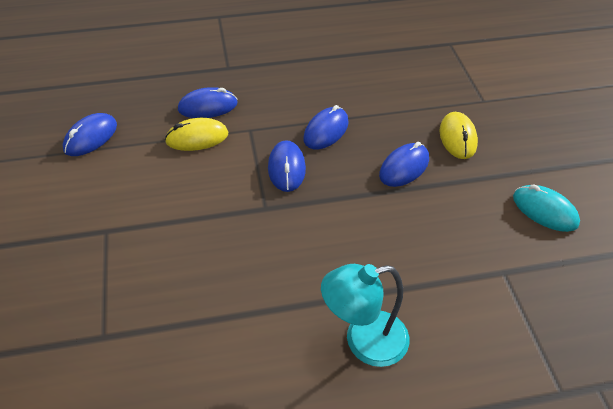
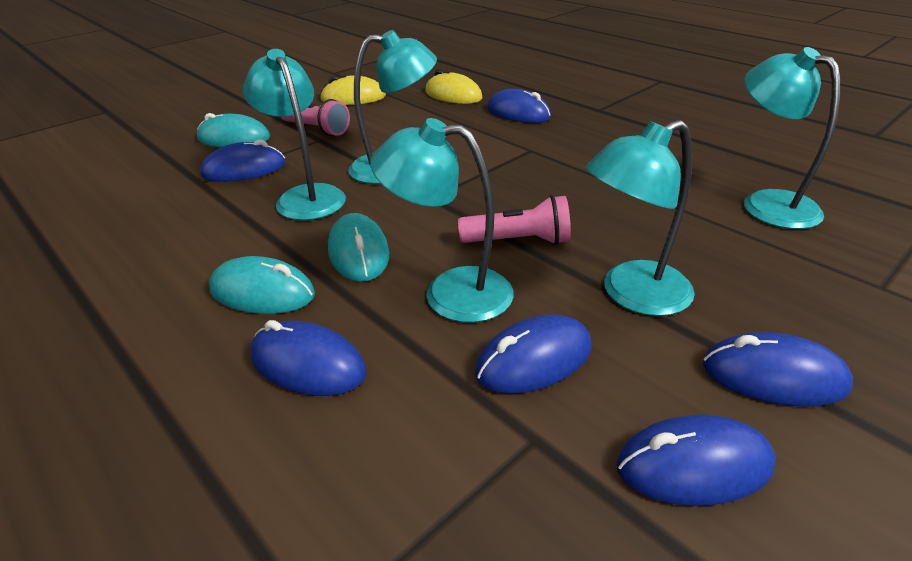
blue mouse: [63,113,117,156] [178,87,237,118] [268,140,306,192] [303,105,349,149] [379,142,429,187] = 5 -> [200,139,285,182] [250,320,367,396] [475,315,592,394] [487,89,551,123] [617,415,776,506] [703,332,853,407] = 6
pink flashlight: none = 0 -> [280,99,350,136] [458,195,571,245] = 2
turquoise lamp: [321,264,409,367] = 1 -> [243,49,346,220] [348,30,437,184] [370,118,514,323] [586,120,695,316] [744,47,840,229] = 5
turquoise mouse: [513,184,580,232] = 1 -> [197,113,270,147] [209,256,315,314] [328,213,389,282] = 3

